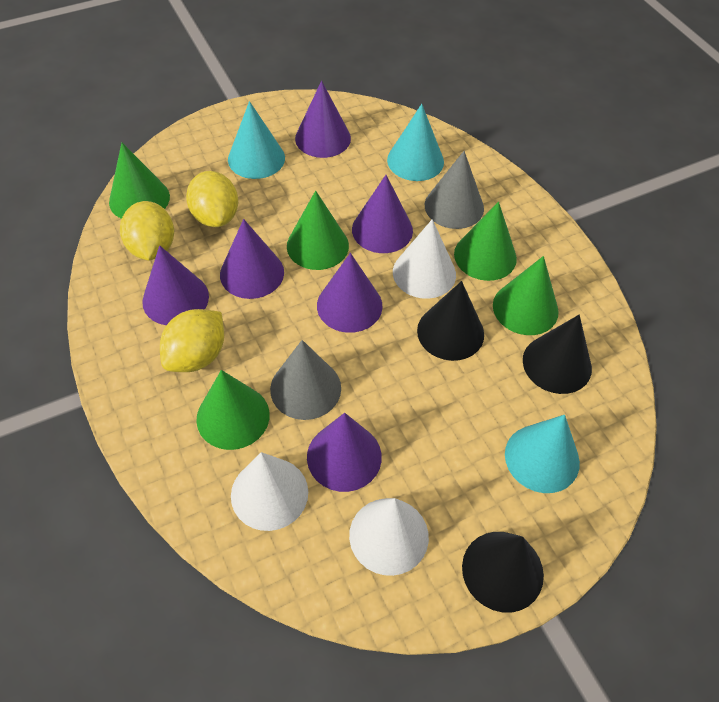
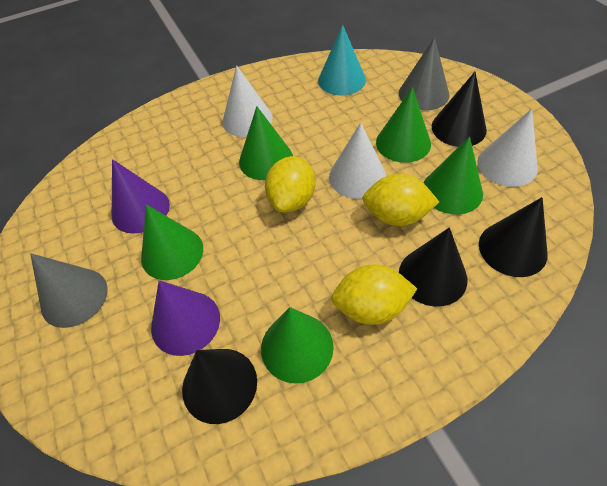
black cone: [417,281,484,361] [462,532,544,613] [523,315,592,394] = 3 -> [182,349,257,424] [399,227,467,307] [432,72,487,147] [479,197,548,277] = 4
purple cone: [142,245,209,325] [220,219,284,299] [295,81,351,158] [307,413,382,492] [317,253,382,333] [352,175,413,253] = 6 -> [112,159,170,234] [151,280,220,356] = 2
turquoise cone: [228,101,285,179] [387,104,444,181] [505,415,580,493] = 3 -> [318,25,366,96] = 1

